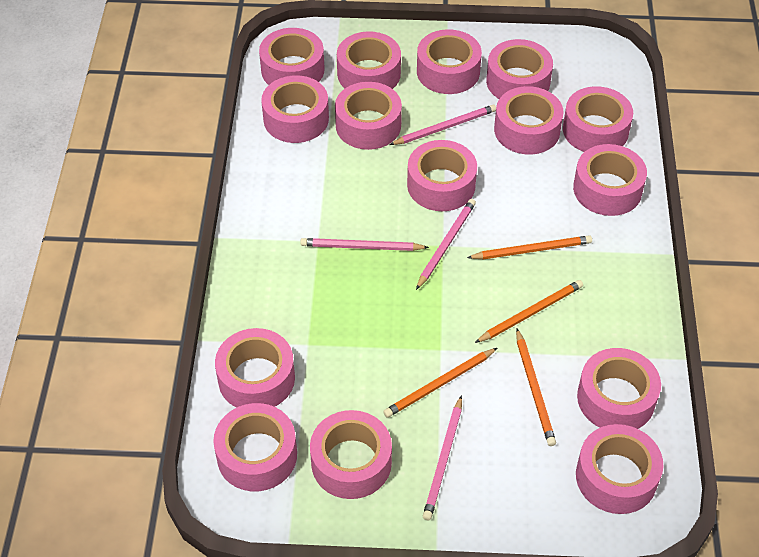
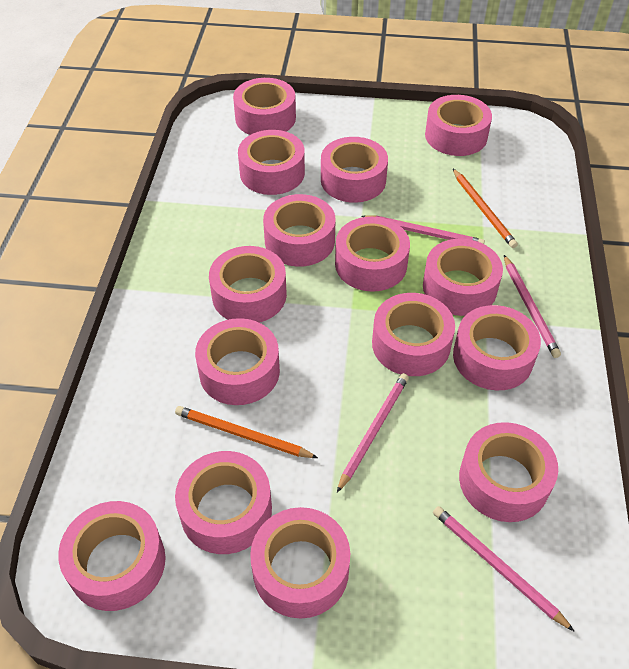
orange pencil: [383,348,497,418] [467,235,592,260] [475,280,583,343] [516,329,556,446] = 4 -> [175,406,318,458] [453,169,518,248] = 2

